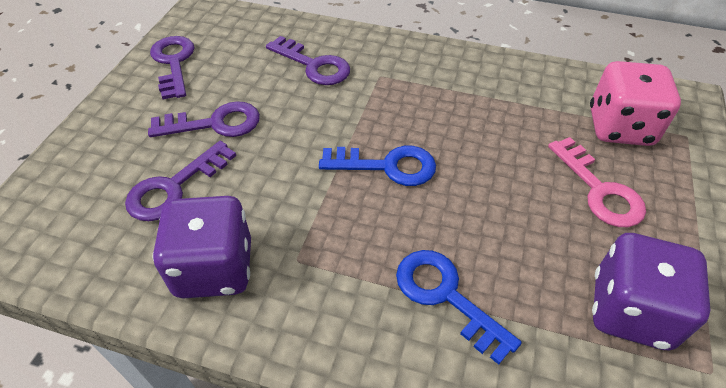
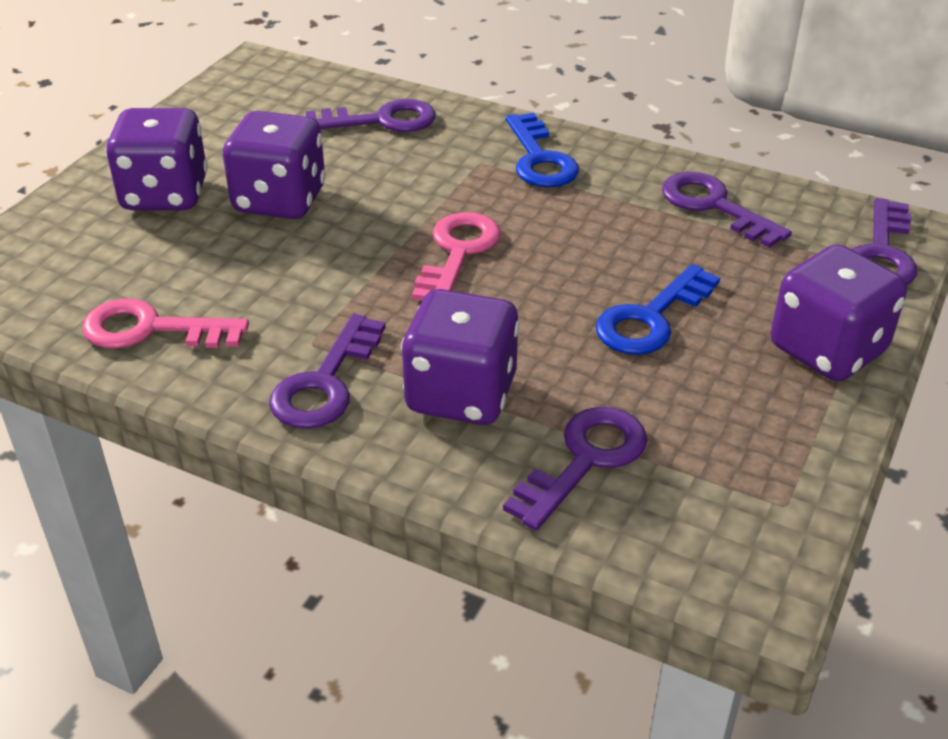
pink dice: [590,61,681,146] = 1 -> none = 0
pink key: [548,137,646,227] = 1 -> [82,299,249,348] [412,212,501,301] = 2
purple dice: [153,196,251,299] [592,233,711,351] = 2 -> [105,108,208,210] [223,111,326,219] [401,289,520,425] [771,244,907,381] = 4
purple key: [125,141,236,221] [148,101,260,137] [150,36,194,100] [266,36,350,85] = 4 -> [269,314,385,429] [306,99,436,132] [503,407,647,531] [662,172,792,248] [852,198,917,284] = 5

